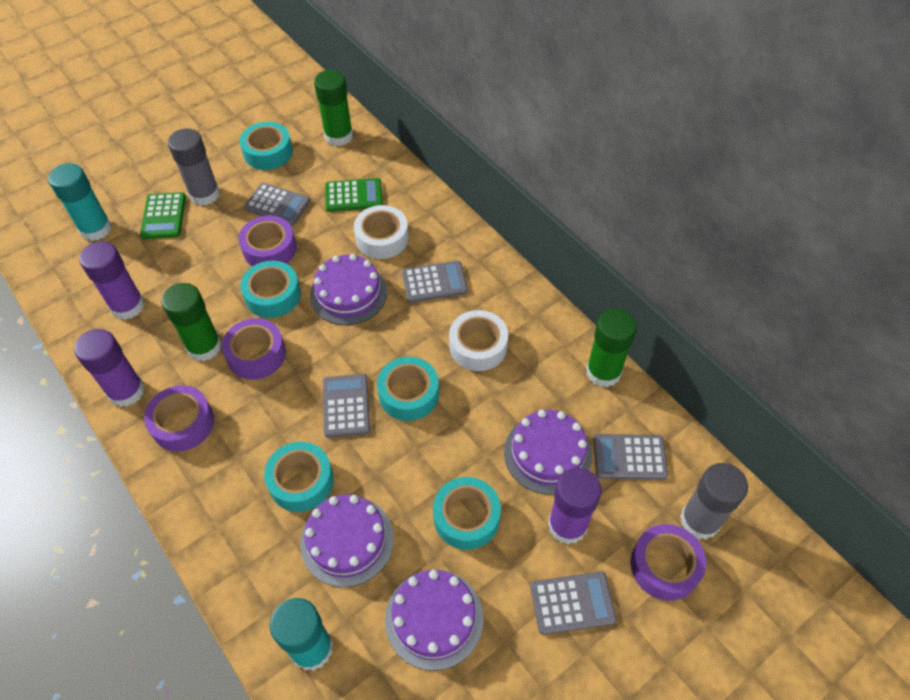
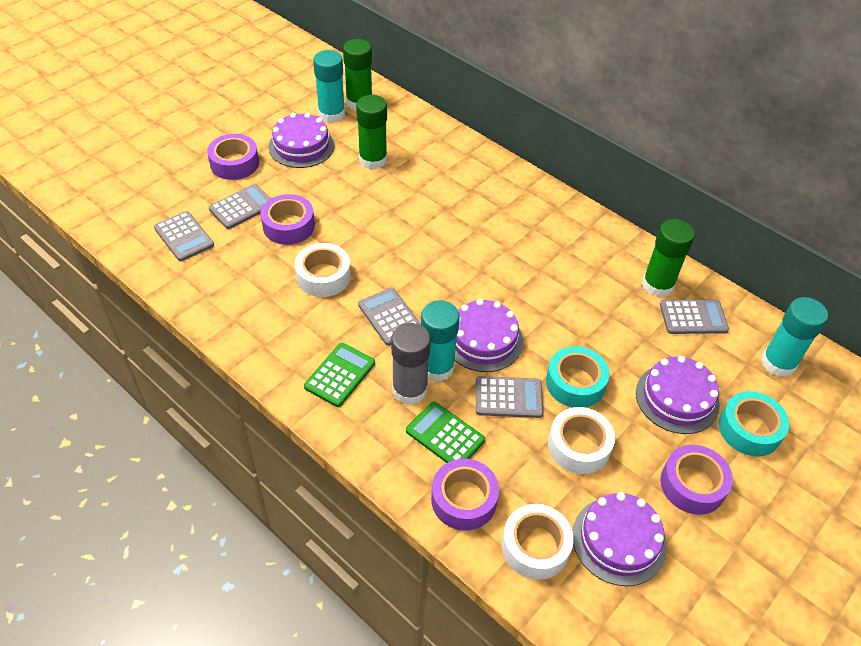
grey glue stick: [168,128,220,206] [680,463,748,540] = 2 -> [391,323,431,405] = 1
purple glue stick: [74,329,145,407] [79,241,144,320] [548,468,602,544] = 3 -> none = 0
turquoise glue stick: [48,163,112,241] [270,598,333,671] = 2 -> [313,50,345,123] [421,300,460,382] [761,297,828,377] = 3
turquoise tape: [240,122,293,170] [240,261,301,318] [264,442,334,512] [377,357,439,421] [433,477,501,550] = 5 -> [546,346,609,408] [719,391,789,457] = 2
white tape: [354,205,409,259] [449,310,508,371] = 2 -> [295,243,351,297] [501,504,574,580] [548,407,615,474] = 3

